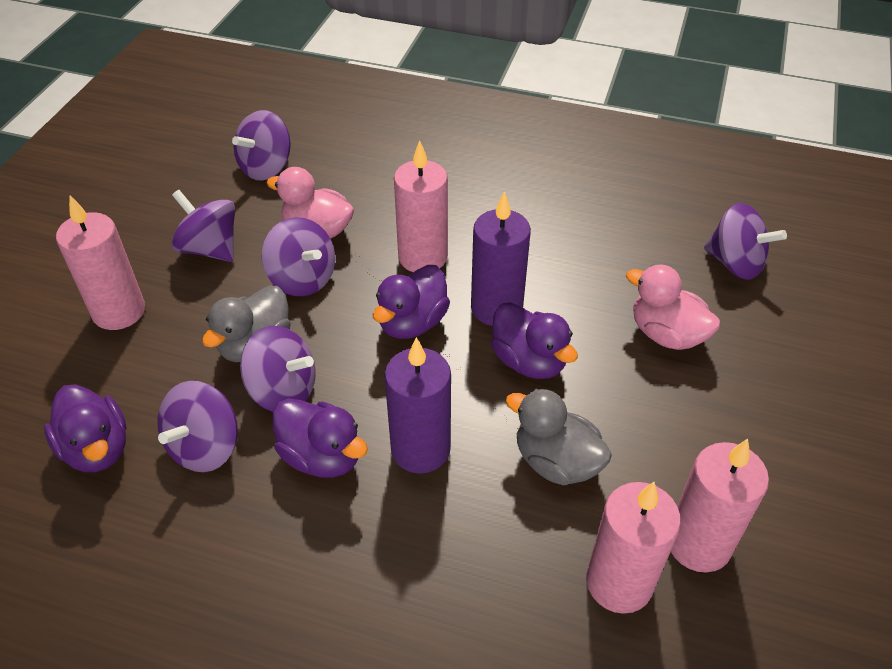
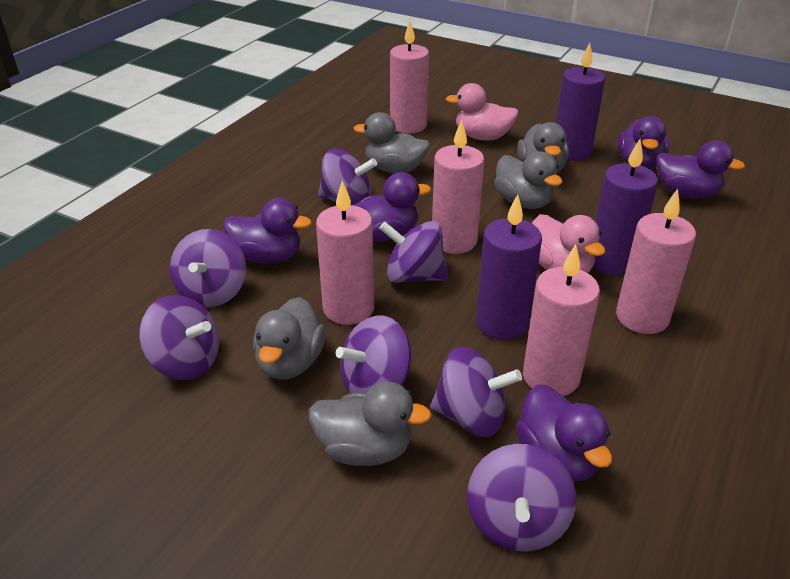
grey duck: [202,285,291,362] [506,389,612,486] = 2 -> [253,297,325,379] [309,382,432,466] [353,112,430,173] [494,151,563,209] [517,122,569,173] = 5
pink candle: [56,195,145,330] [394,140,448,272] [586,482,681,614] [671,439,769,573] = 4 -> [316,181,374,325] [390,21,429,134] [432,120,484,254] [523,244,600,396] [616,189,696,334] = 5
purple candle: [384,337,451,474] [471,191,531,326] = 2 -> [476,194,542,340] [556,43,605,161] [593,139,658,276] = 3
purple duck: [44,384,127,472] [273,398,368,478] [373,265,450,339] [491,302,578,379] = 4 -> [223,198,312,264] [353,172,431,241] [516,384,612,481] [618,116,669,169] [657,140,745,199] = 5
purple spinning top: [157,381,238,472] [171,190,235,262] [232,110,291,181] [240,326,316,412] [262,217,335,296] [704,203,787,280] = 6 -> [139,295,219,380] [170,229,246,307] [318,149,377,205] [336,315,411,394] [379,221,448,283] [430,347,522,437] [467,444,576,552] = 7

